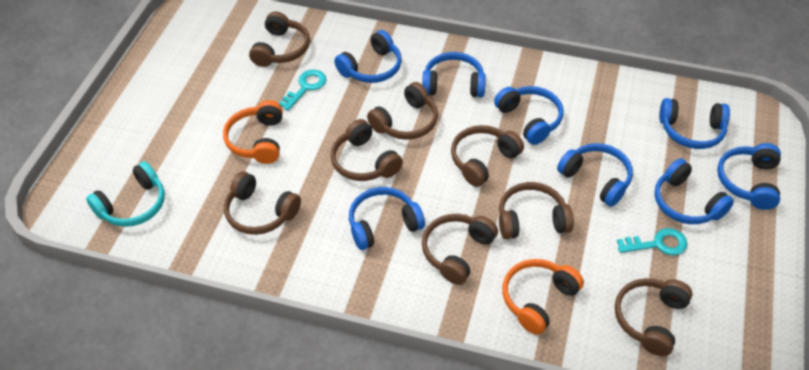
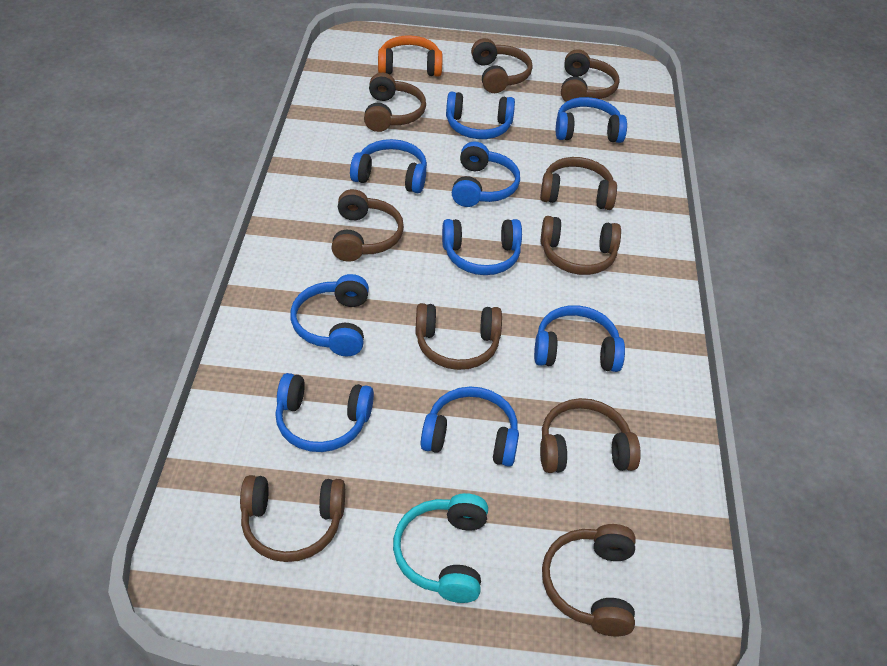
blue headphones: [334,30,402,83] [349,187,425,250] [422,52,486,97] [494,86,563,145] [557,143,633,207] [654,158,734,224] [659,98,730,149] [717,143,781,210] = 8 -> [275,373,374,452] [290,274,369,356] [350,139,427,193] [421,387,519,467] [442,219,522,275] [446,92,515,139] [452,142,520,207] [534,305,625,372] [556,97,627,143] = 9
brown headphones: [224,171,301,235] [249,12,310,67] [331,119,403,181] [367,82,438,140] [422,214,498,285] [451,125,524,187] [499,182,574,239] [615,278,692,356] = 8 -> [240,475,345,562] [331,189,404,262] [364,73,426,132] [415,303,502,370] [471,38,533,93] [540,157,617,210] [540,398,641,473] [541,216,621,275] [542,524,636,636] [561,49,620,102] = 10
orange headphones: [223,100,283,164] [502,259,584,335] = 2 -> [378,35,443,77] = 1
turquoise key: [279,70,327,111] [617,228,687,255] = 2 -> none = 0

